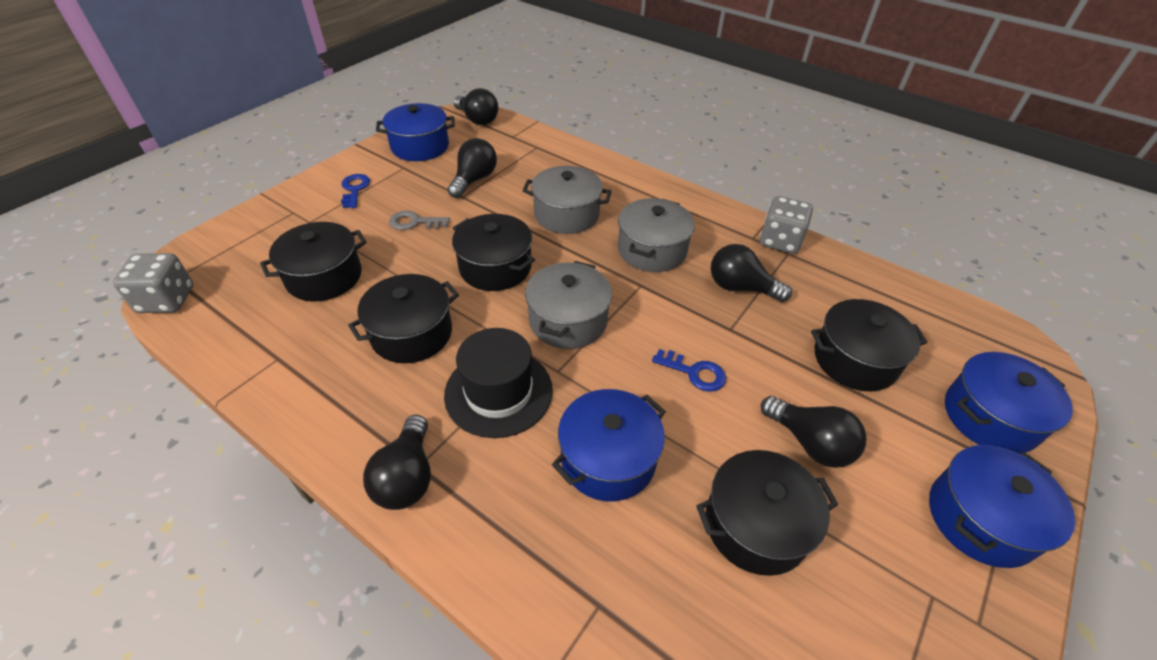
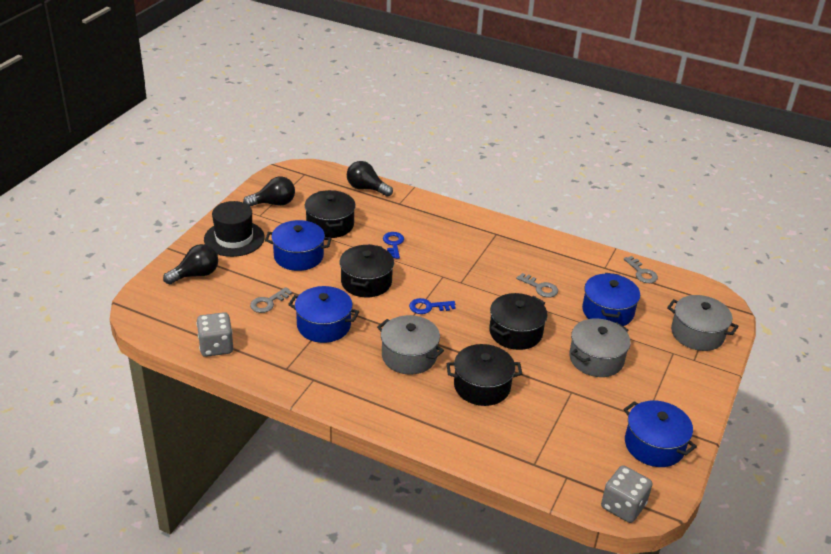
black light bulb: [363,415,431,510] [447,138,497,198] [453,88,498,125] [711,244,792,302] [761,396,867,468] = 5 -> [163,244,218,285] [243,177,295,206] [347,161,393,197] = 3
black pot: [260,222,367,302] [348,274,459,363] [452,214,535,291] [696,450,838,576] [811,299,927,391] = 5 -> [305,190,356,238] [340,244,394,297] [447,344,522,406] [489,293,548,350] = 4
grey key: [389,211,450,230] = 1 -> [250,287,292,313] [516,273,558,298] [624,256,658,283] = 3

